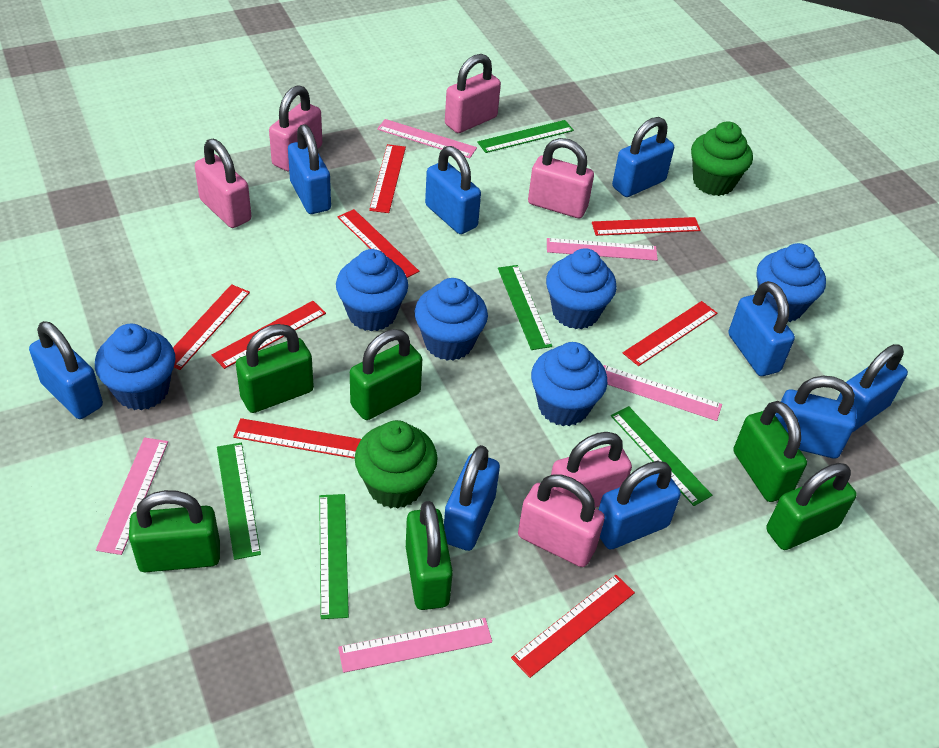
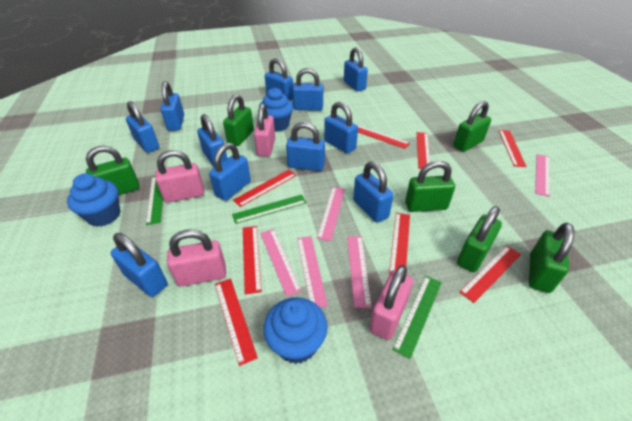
blue cupcake: [95,324,175,410] [336,249,408,331] [415,278,488,361] [531,342,607,426] [546,248,617,329] [757,243,826,322] = 6 -> [67,173,120,227] [259,88,293,132] [263,297,328,364] = 3
blue padlock: [29,321,103,419] [288,125,331,214] [425,146,481,234] [444,445,500,551] [599,461,681,550] [612,117,674,197] [729,281,795,376] [775,376,857,459] [837,344,908,432] = 9 -> [111,233,168,297] [126,101,159,153] [161,81,184,131] [197,114,227,168] [209,143,251,201] [265,58,293,101] [286,122,325,171] [292,68,323,111] [324,102,358,153] [344,47,368,91] [353,161,393,223] = 11
green cupcake: [355,420,438,509] [691,121,753,196] = 2 -> none = 0
green ruler: [217,443,261,560] [319,494,349,619] [477,120,574,153] [498,265,552,350] [611,406,712,506] = 5 -> [146,176,163,225] [232,194,307,224] [392,276,442,359] = 3
pink padlock: [195,139,251,228] [269,85,322,172] [445,54,501,133] [518,474,605,567] [528,138,594,218] [551,432,632,508] = 6 -> [155,150,204,203] [167,229,226,287] [254,103,275,157] [369,265,413,340] = 4

